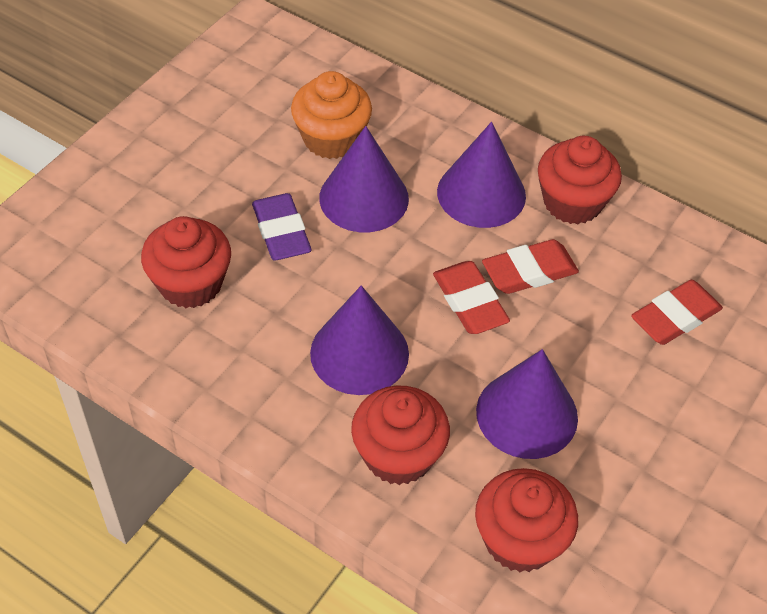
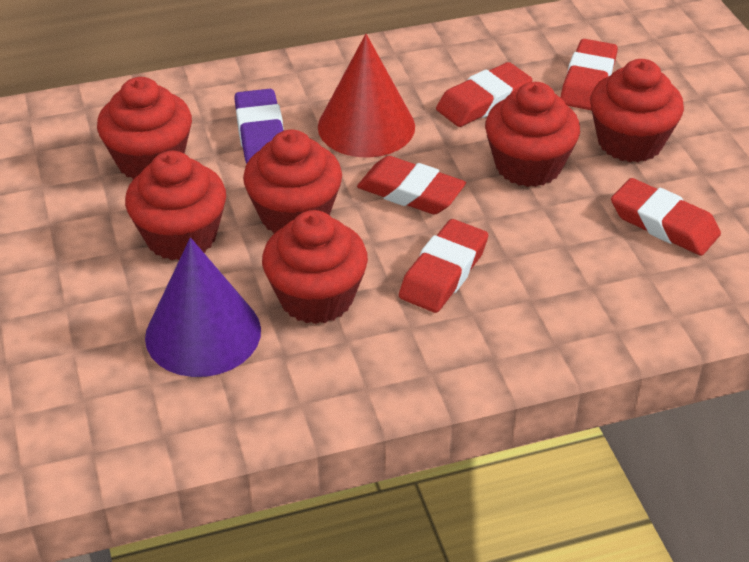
orange cupcake: [291,71,372,159] = 1 -> none = 0
purple cone: [310,285,409,395] [319,126,409,232] [437,122,526,228] [476,349,578,459] = 4 -> [145,238,261,377] = 1
red cone: none = 0 -> [318,34,415,158] = 1
red cupcake: [141,216,231,308] [351,385,450,485] [475,468,578,572] [538,136,622,224] = 4 -> [97,77,192,179] [125,151,226,260] [243,130,342,234] [262,210,368,324] [485,82,580,187] [590,59,684,162] = 6
red eraser: [433,261,510,334] [482,239,579,294] [631,280,723,345] = 3 -> [357,156,466,214] [399,219,488,313] [436,62,532,127] [560,39,618,110] [611,178,721,256] = 5

